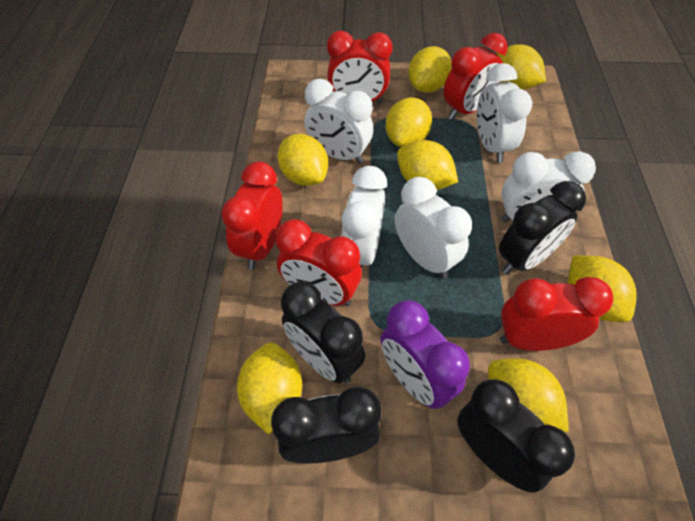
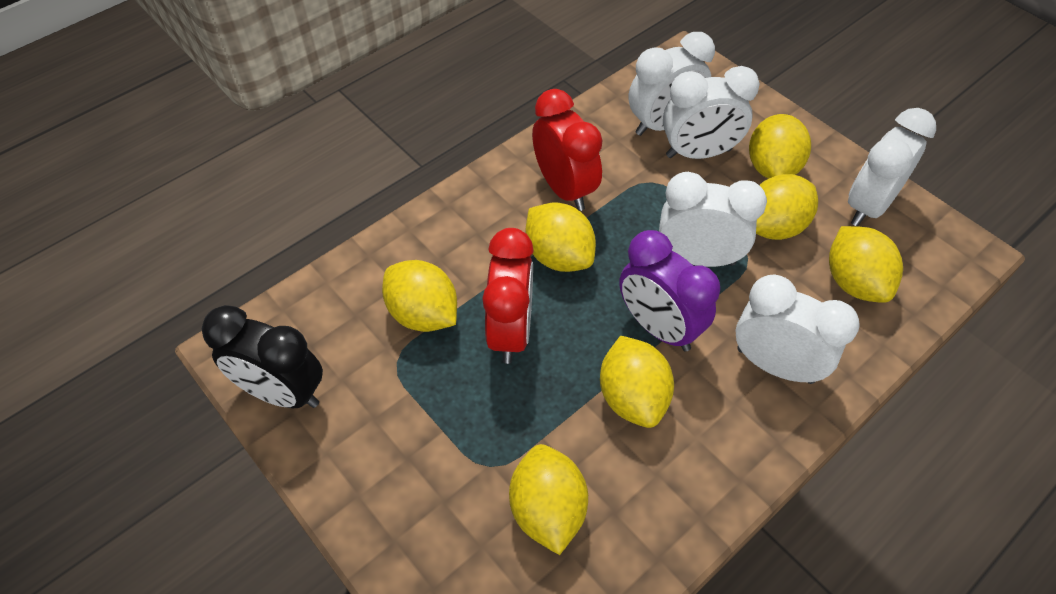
black clock: [271,386,381,464] [281,281,365,384] [457,379,575,493] [499,181,586,275] = 4 -> [201,305,323,408] = 1
red clock: [221,162,283,269] [275,219,362,306] [327,30,393,104] [443,33,508,120] [500,277,613,351] = 5 -> [482,228,534,364] [532,89,602,211] = 2
yellow lemon: [237,343,302,435] [277,134,328,186] [386,97,432,147] [397,140,458,190] [408,46,452,93] [488,358,569,432] [496,44,546,90] [568,256,637,322] = 8 -> [382,260,457,332] [509,444,588,555] [526,203,596,272] [600,336,674,428] [749,114,811,179] [756,174,818,240] [829,226,903,303] = 7

